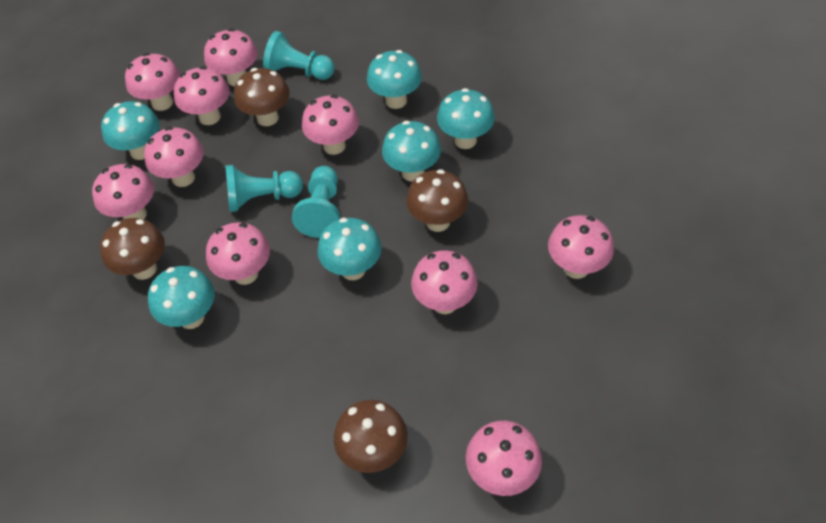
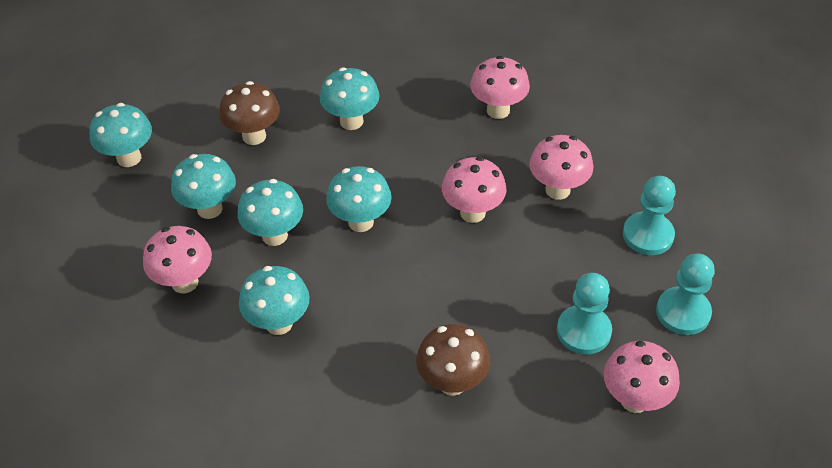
brown mushroom: [100,218,165,280] [234,68,290,126] [334,400,408,473] [406,169,468,232] = 4 -> [219,81,280,145] [416,324,490,396] = 2
pink mushroom: [92,164,154,219] [125,53,180,111] [144,127,204,187] [174,66,230,125] [204,28,258,86] [206,222,270,285] [302,95,359,155] [411,250,478,314] [466,421,542,496] [548,215,614,279] = 10 -> [143,226,212,293] [442,157,507,223] [470,56,530,119] [529,135,593,200] [604,341,680,413] = 5

